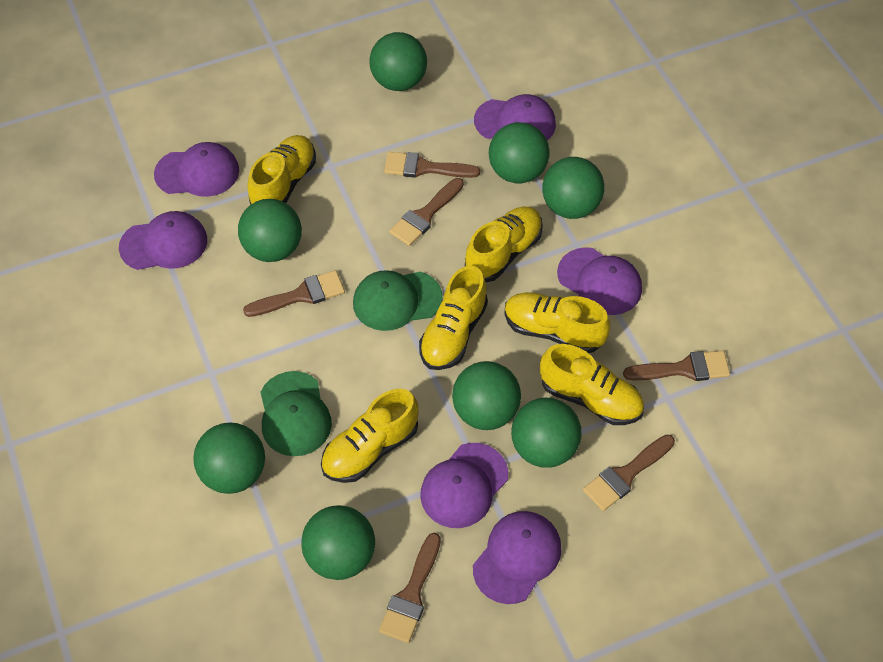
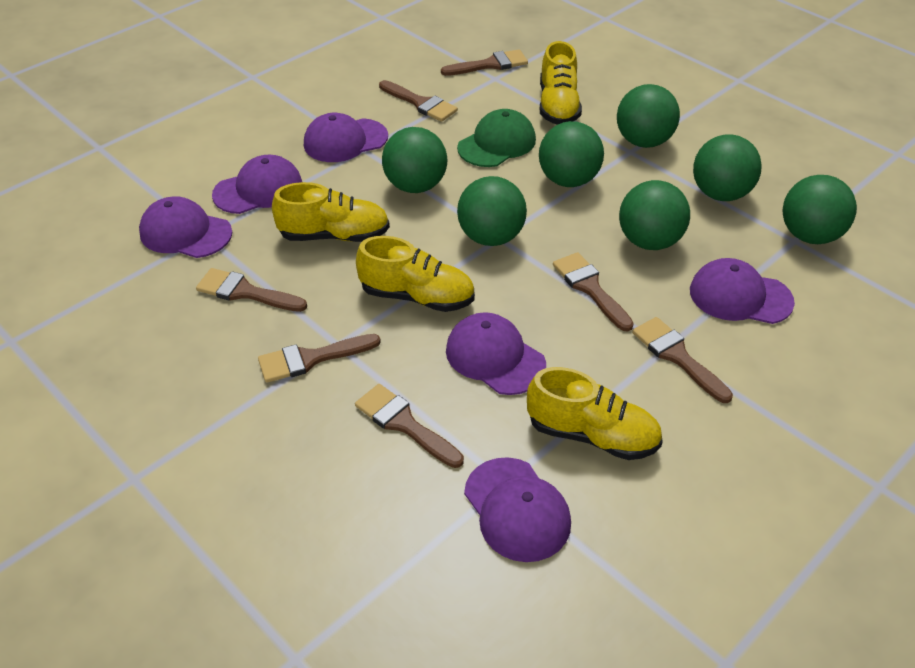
brown brush: [243,270,345,317] [379,533,441,643] [384,152,480,178] [389,178,464,246] [583,434,675,511] [623,351,730,381] = 6 -> [196,268,307,312] [258,334,381,383] [355,384,464,468] [379,80,458,122] [441,49,528,76] [553,252,634,332] [632,317,733,403] = 7
green ball: [193,422,265,494] [238,199,302,262] [301,505,375,580] [369,32,427,91] [452,361,521,430] [489,122,550,183] [511,398,581,468] [542,157,604,219] = 8 -> [382,127,447,193] [457,176,527,246] [539,121,604,187] [617,84,680,148] [619,180,690,250] [693,134,762,201] [783,175,857,244] = 7
green cap: [260,371,332,456] [353,270,443,331] = 2 -> [457,109,536,167] = 1
yellow shoe: [248,135,316,204] [321,389,418,483] [419,266,488,370] [465,207,543,282] [504,292,610,353] [540,344,644,425] = 6 -> [272,182,390,242] [356,236,475,312] [527,367,663,460] [540,41,582,125] = 4

